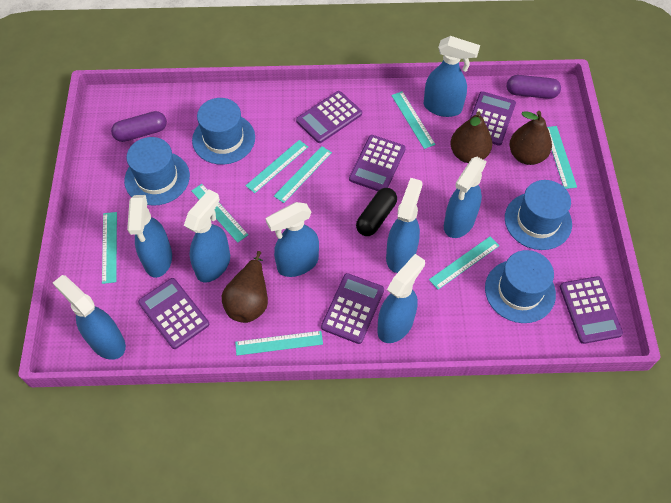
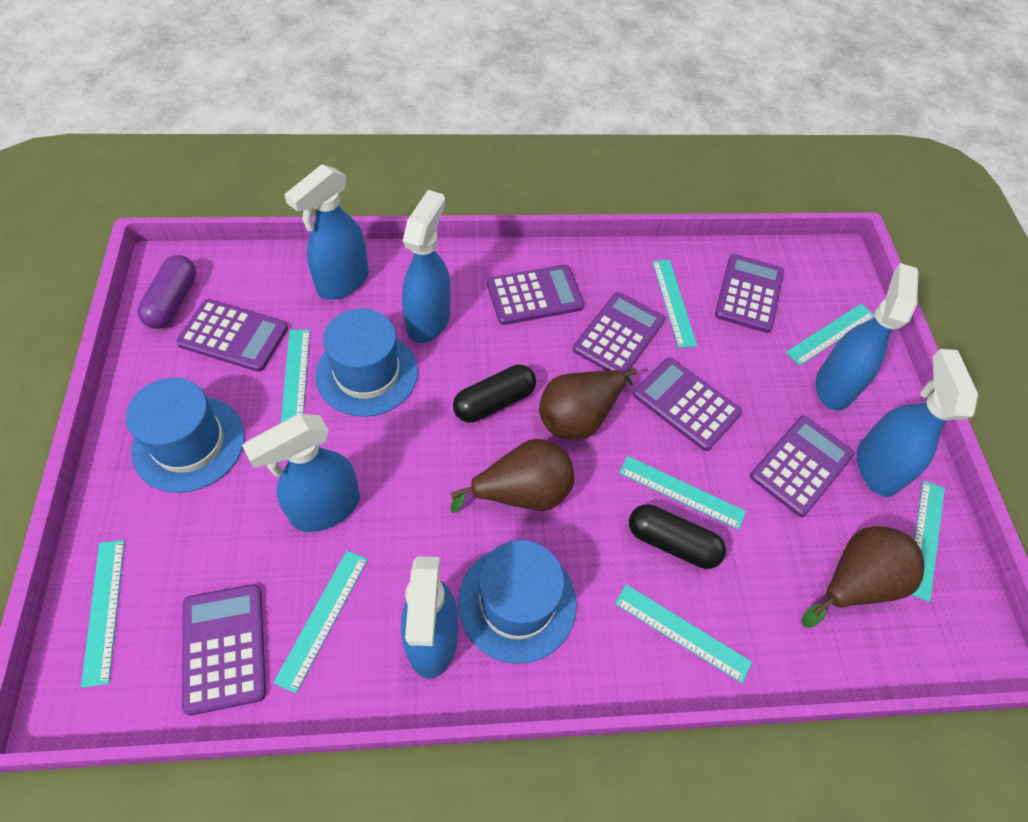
black capsule: [356,188,397,236] = 1 -> [453,365,536,423] [629,504,726,569] = 2
blue hat: [124,137,190,206] [192,98,255,165] [485,250,556,323] [505,180,572,250] = 4 -> [126,378,245,493] [315,309,418,417] [458,540,577,664] = 3
blue spray bottle: [53,275,126,360] [127,195,172,278] [184,190,230,283] [266,202,319,277] [377,254,425,343] [386,178,423,273] [423,36,480,117] [444,157,487,238] = 8 -> [242,414,360,532] [284,164,369,300] [401,556,458,679] [402,190,450,343] [816,263,918,410] [857,349,978,497] = 6
purple calculator: [138,278,209,349] [296,91,362,143] [321,273,384,344] [349,135,406,191] [470,91,516,146] [560,276,623,344] = 6 -> [176,299,288,372] [182,584,266,716] [487,264,584,325] [573,292,665,373] [633,357,742,451] [715,254,784,333] [750,416,855,517] = 7
purple capsule: [111,111,167,142] [507,75,561,99] = 2 -> [137,255,196,329] = 1

